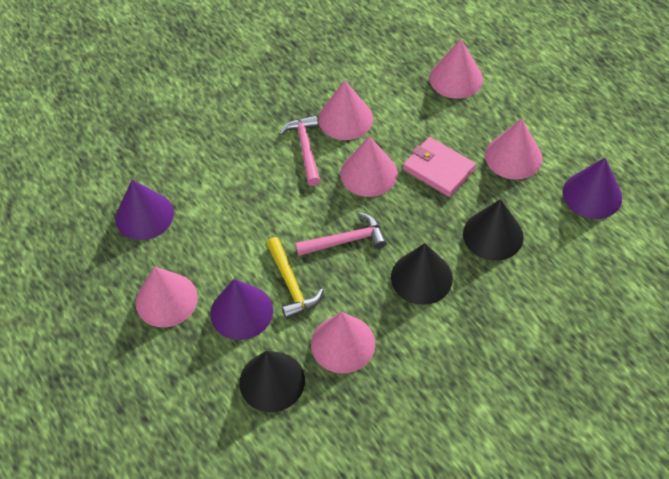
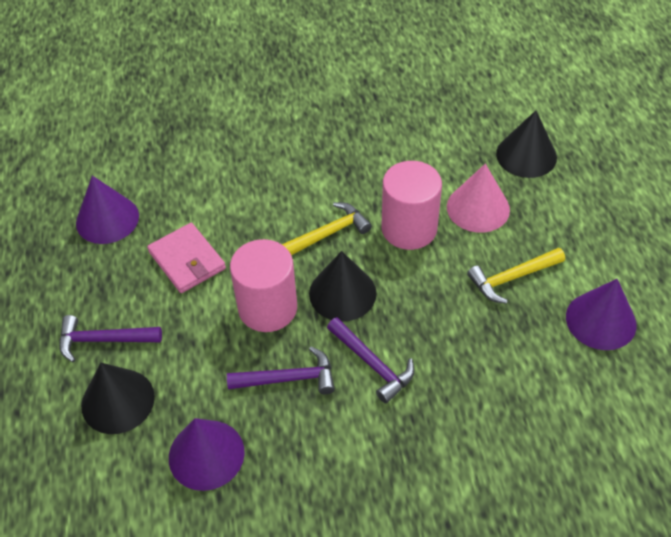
pink cone: [136,266,198,327] [311,312,375,373] [318,80,373,140] [340,136,398,197] [429,39,483,99] [485,119,542,180] = 6 -> [447,164,510,233] = 1
pink cylinder: none = 0 -> [230,239,297,332] [381,161,442,250] = 2
pink hammer: [279,115,320,186] [295,212,387,256] = 2 -> none = 0
purple hammer: none = 0 -> [59,315,162,362] [227,346,335,394] [327,317,415,403] = 3
yellow hammer: [266,237,324,319] = 1 -> [282,202,372,255] [467,248,565,304] = 2

